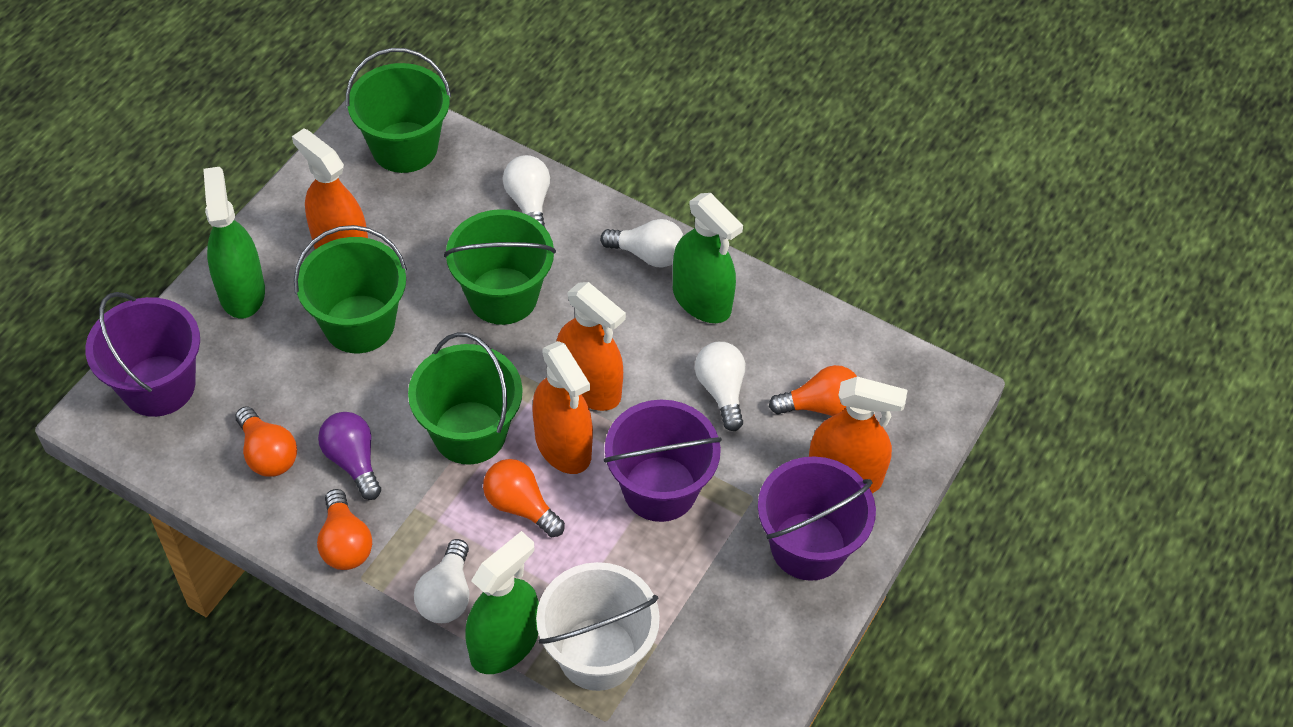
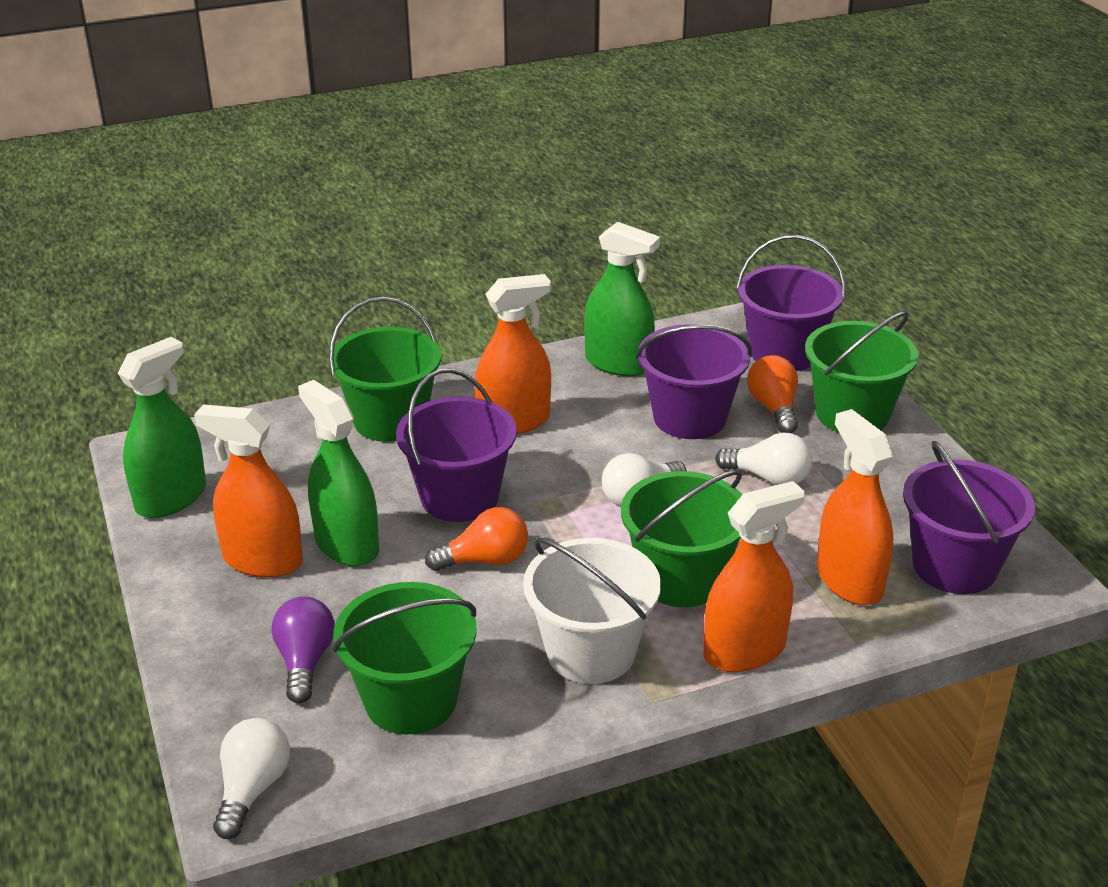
orange light bulb: [235,406,297,477] [317,489,372,570] [483,459,565,537] [769,365,857,416] = 4 -> [425,507,528,571] [747,355,798,433] = 2
purple bucket: [85,292,200,417] [604,400,722,522] [758,456,876,581] = 3 -> [396,368,517,522] [636,324,752,439] [736,235,846,371] [903,441,1035,594] = 4
white light bulb: [414,539,469,623] [503,155,550,229] [600,219,684,267] [695,342,745,431] = 4 -> [213,718,290,839] [602,453,687,507] [715,433,813,485] = 3

